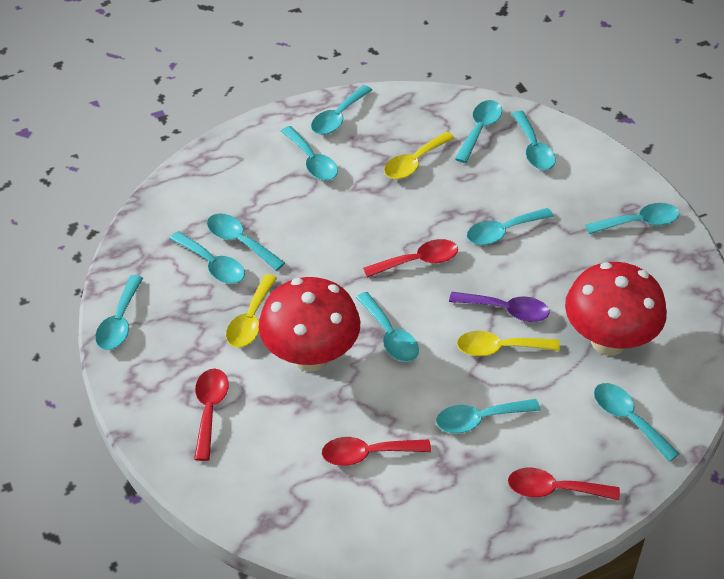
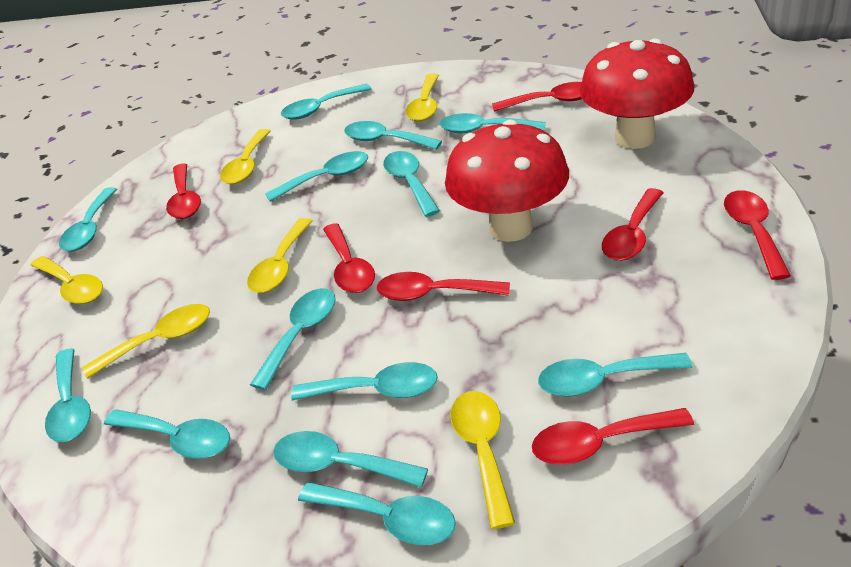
purple spoon: [449,292,550,322] = 1 -> none = 0
red spoon: [194,369,229,461] [322,437,431,466] [363,239,458,278] [508,468,620,500] = 4 -> [166,164,201,219] [323,223,375,293] [377,272,510,301] [492,82,582,112] [532,408,694,465] [602,188,664,261] [724,190,791,280] = 7
turquoise spoon: [95,275,143,350] [170,231,245,284] [207,214,285,271] [281,126,338,180] [311,85,372,135] [356,292,419,362] [436,399,540,433] [455,100,502,163] [467,208,554,245] [512,111,556,170] [586,203,679,234] [594,383,679,462] = 12 -> [45,348,91,442] [59,187,117,252] [104,409,230,459] [250,288,336,390] [265,151,368,202] [273,431,428,487] [281,84,372,120] [291,362,438,400] [298,482,456,545] [344,121,442,150] [383,151,440,217] [440,113,546,133] [538,353,693,397] = 13
yellow spoon: [226,274,277,347] [384,132,454,179] [457,331,560,356] = 3 -> [31,256,103,304] [82,304,210,379] [220,129,271,184] [247,218,313,293] [405,73,439,122] [450,391,515,529] = 6

